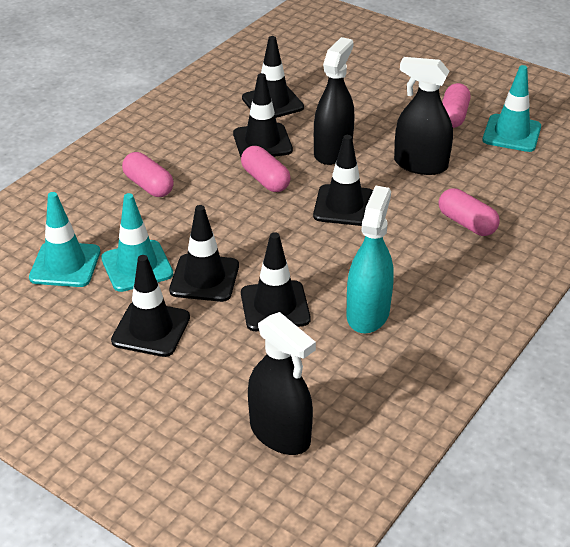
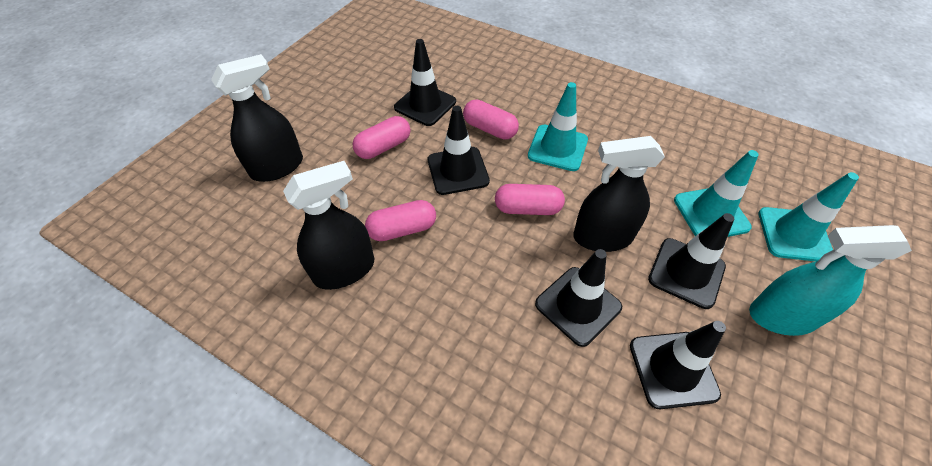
black traffic cone: [111,255,190,357] [169,205,239,302] [233,73,293,157] [241,232,311,331] [242,36,304,118] [313,135,373,226] = 6 -> [394,39,456,126] [428,106,490,195] [535,249,622,347] [630,321,726,409] [648,213,734,309] = 5

